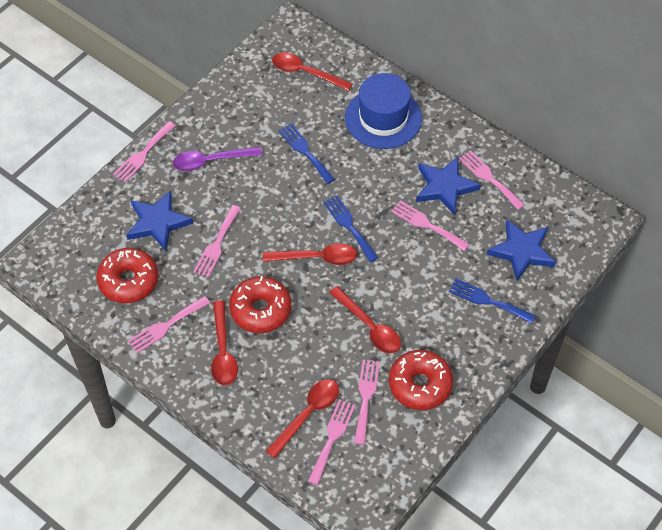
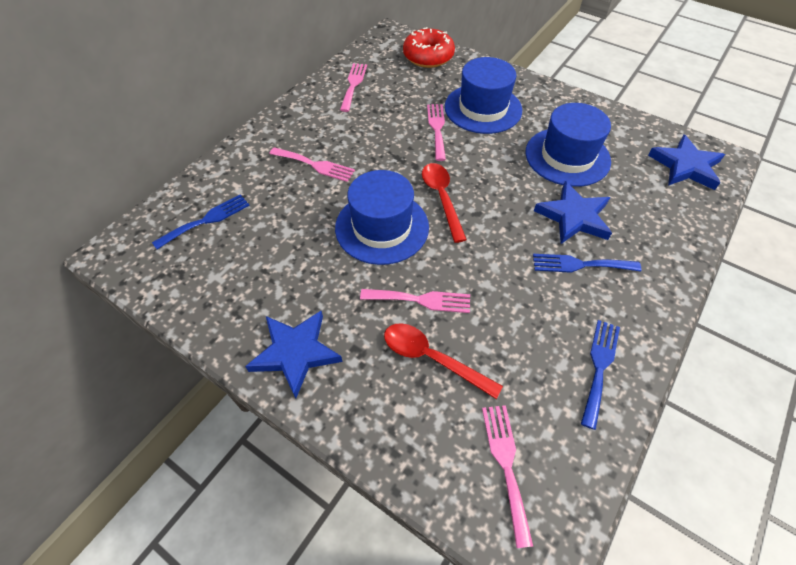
blue hat: [345,73,422,149] = 1 -> [335,170,429,265] [445,57,522,134] [525,103,611,187] = 3
pink fork: [113,121,176,182] [128,296,210,353] [193,205,241,278] [308,399,356,485] [354,360,380,445] [391,200,470,251] [459,150,525,210] = 7 -> [270,147,355,182] [340,63,367,112] [360,289,470,313] [427,104,446,161] [482,405,533,548] = 5
purple spoon: [173,147,262,171] = 1 -> none = 0
red donut: [96,248,159,303] [229,276,291,333] [389,350,453,410] = 3 -> [403,27,455,68] = 1
red spoon: [211,300,238,385] [263,243,357,265] [266,379,339,458] [272,53,353,91] [329,286,401,353] = 5 -> [384,323,503,399] [422,163,467,243] = 2

